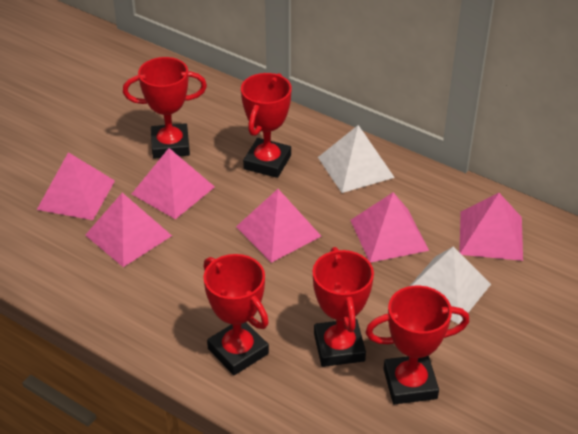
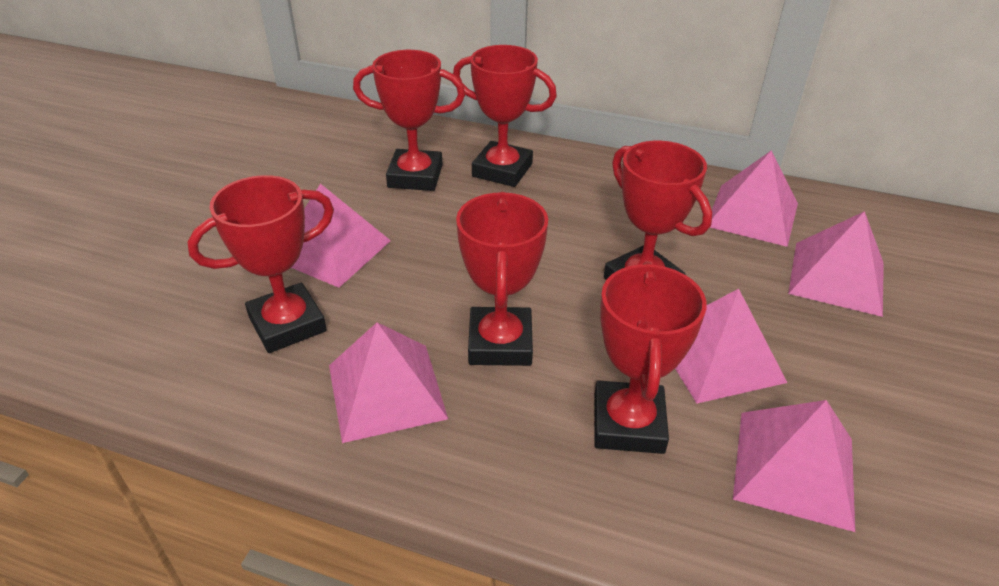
red trophy: [123,57,207,159] [203,254,269,375] [241,73,292,178] [313,247,374,367] [366,285,469,405] = 5 -> [187,175,334,353] [353,50,465,191] [453,45,557,187] [456,192,548,366] [594,262,707,454] [604,141,712,280] = 6
white pyramid: [318,125,395,193] [410,246,491,324] = 2 -> none = 0

